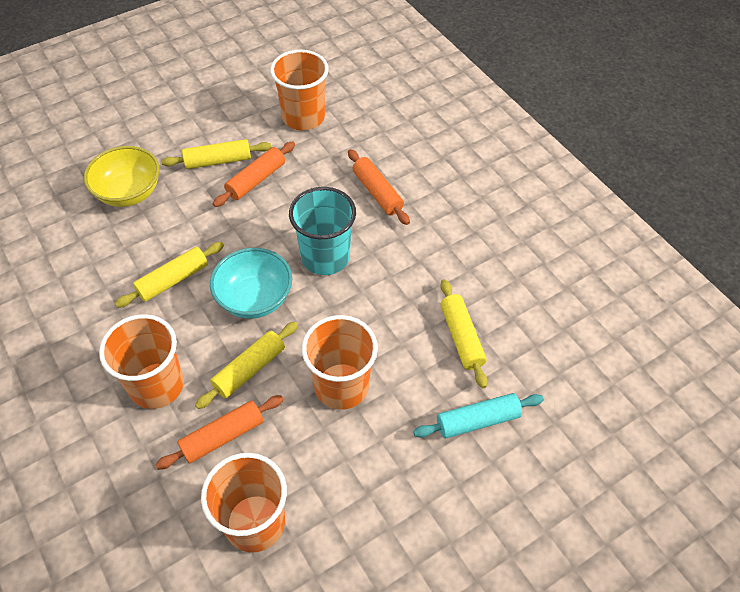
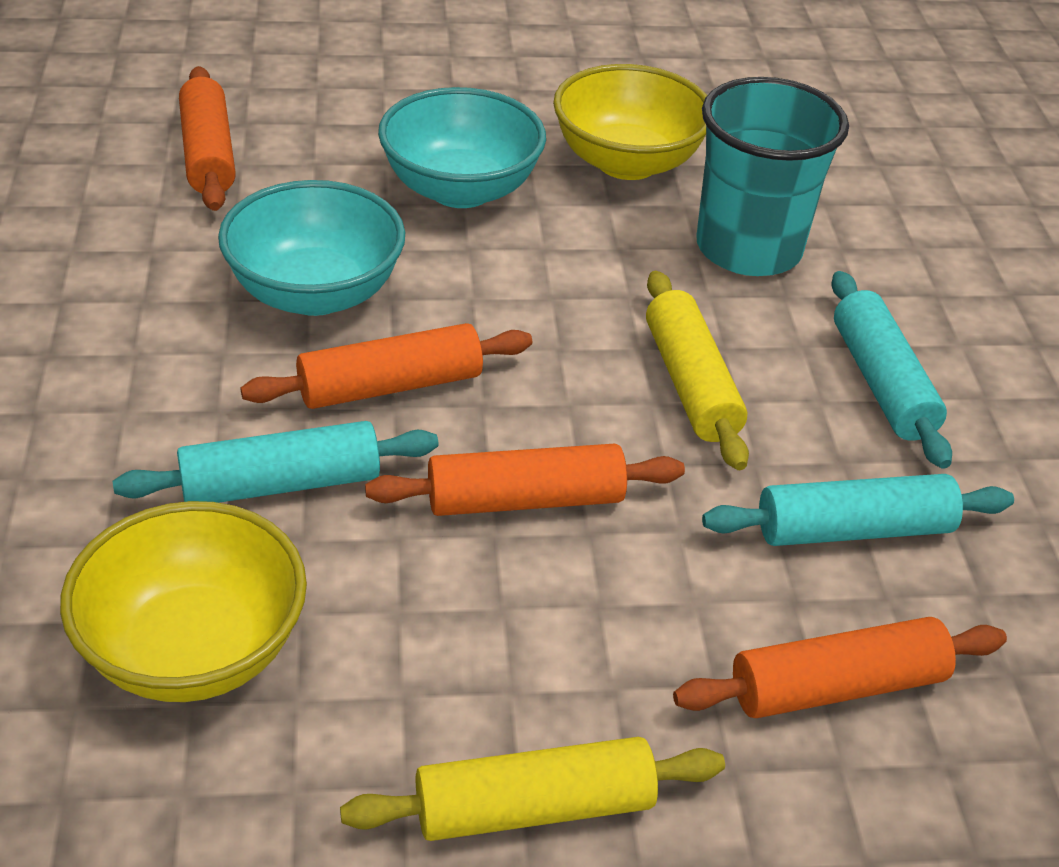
orange cup: [99,314,184,409] [201,453,287,553] [270,50,329,131] [302,315,378,410] = 4 -> none = 0
orange rolling pin: [155,395,283,470] [213,142,295,207] [348,149,410,225] = 3 -> [179,66,236,211] [240,323,532,409] [365,443,685,516] [673,617,1007,718] = 4
turquoise bowl: [210,248,292,319] = 1 -> [218,180,405,316] [378,87,546,208] = 2
turquoise rolling pin: [413,393,544,438] = 1 -> [113,421,439,503] [702,474,1014,546] [831,271,952,469] = 3
yellow bowl: [84,146,159,207] = 1 -> [60,501,307,702] [553,64,707,180] = 2
yellow rolling pin: [115,242,224,308] [161,139,271,169] [195,322,298,409] [440,279,488,388] = 4 -> [340,737,725,841] [646,271,749,470] = 2

